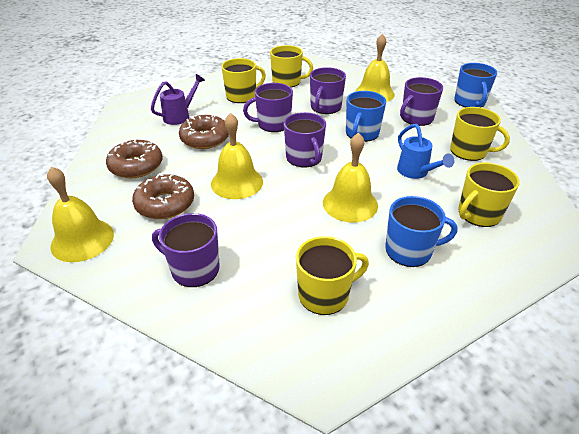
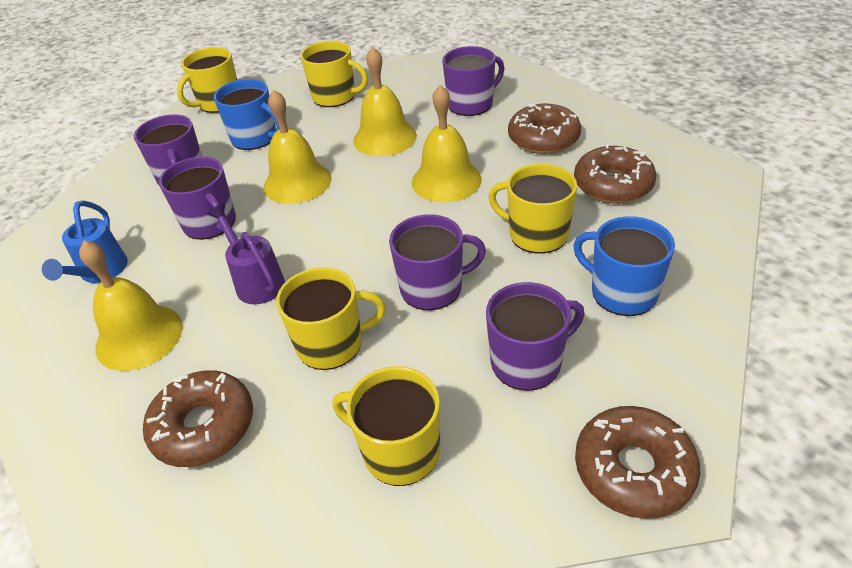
blue mug: [346,91,386,142] [385,196,458,267] [454,63,497,108] = 3 -> [214,79,279,150] [573,216,675,316] = 2
brown donut: [106,138,163,178] [132,173,194,219] [179,114,229,149] = 3 -> [143,370,253,467] [508,104,581,154] [574,144,657,203] [575,406,701,519] = 4

